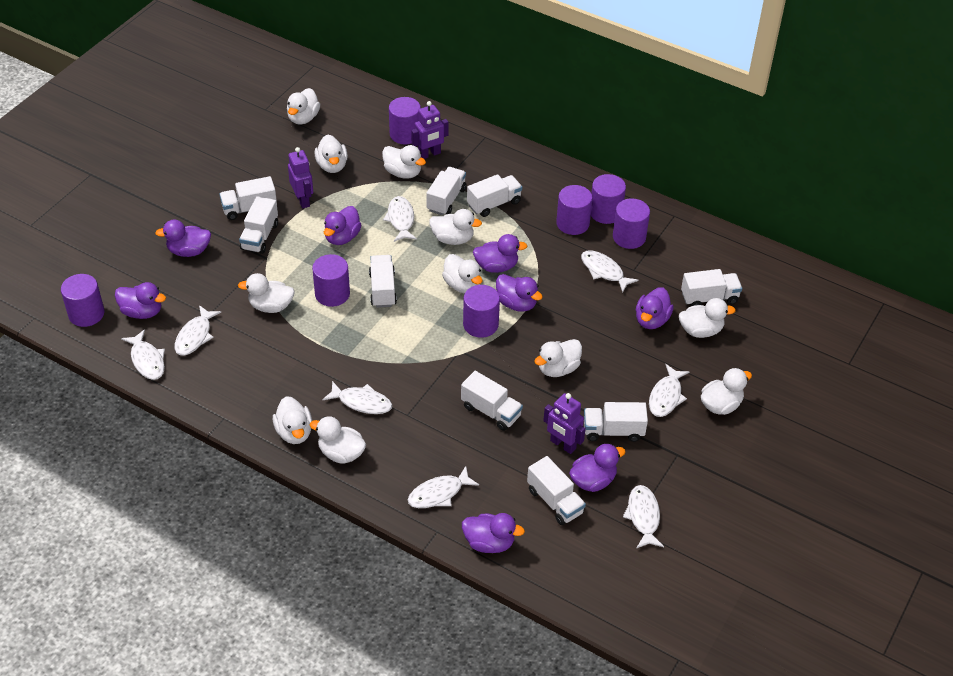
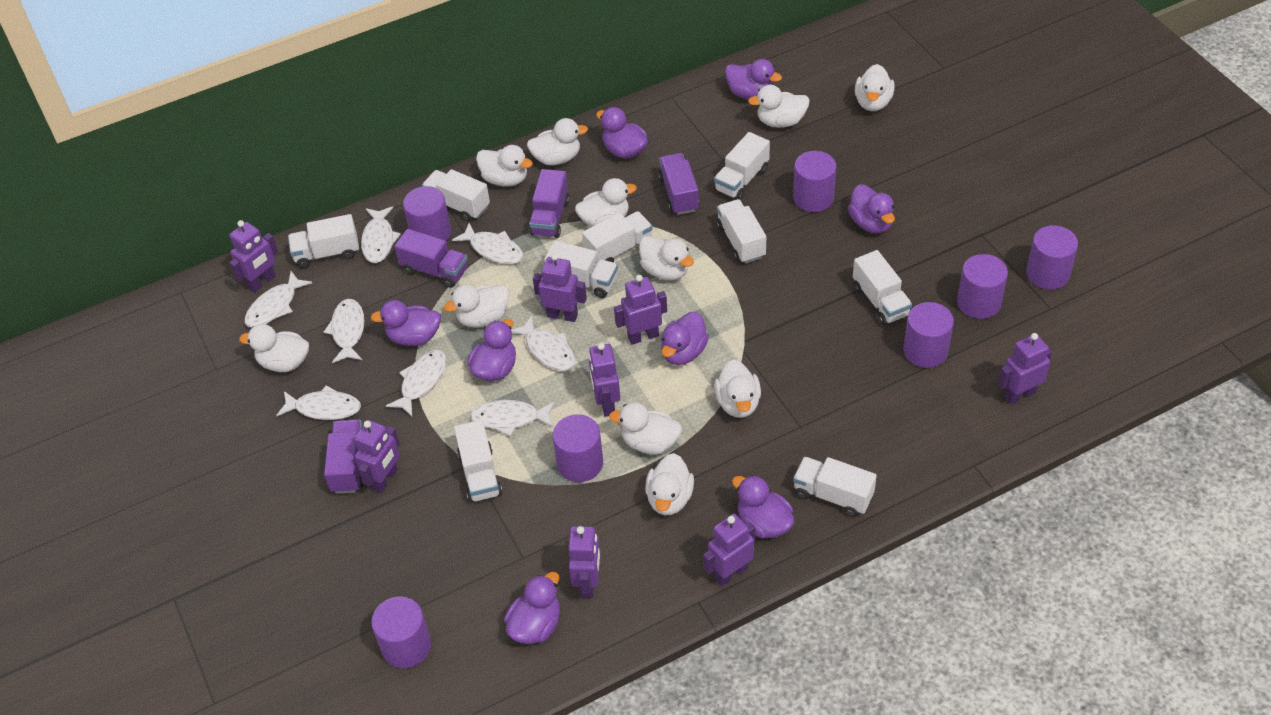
purple robot: [288,147,313,209] [411,101,449,159] [543,393,586,454] = 3 -> [229,220,278,292] [354,420,400,493] [533,254,587,322] [568,526,601,598] [589,343,620,417] [614,275,667,345] [703,514,755,586] [998,333,1052,405] = 8
purple truck: none = 0 -> [324,419,364,494] [394,229,468,288] [529,169,570,238] [658,153,699,215] = 4

